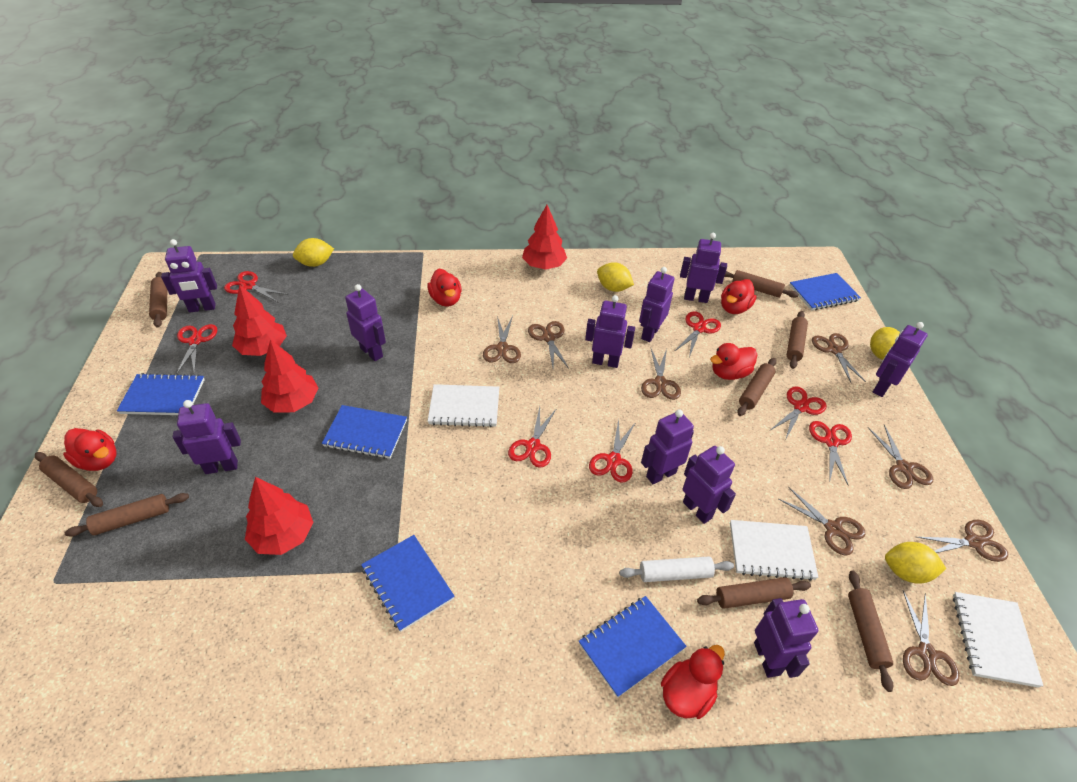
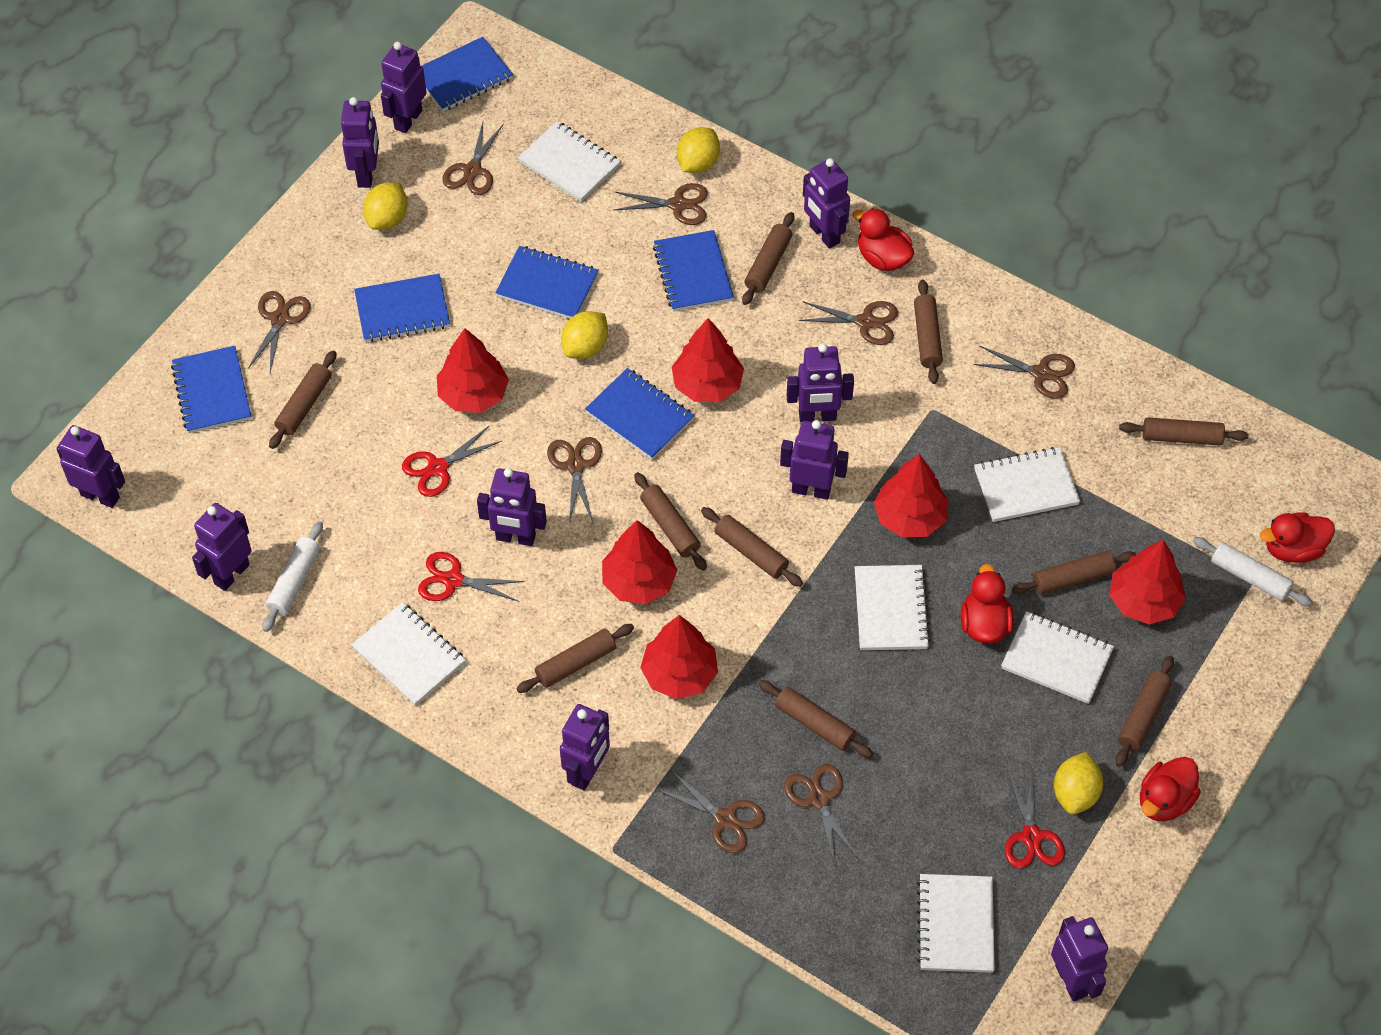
blue notebook: [117,373,205,415] [322,405,407,459] [361,535,455,632] [579,596,687,698] [789,273,861,311] = 5 -> [171,346,251,433] [354,274,450,342] [421,37,513,112] [495,246,599,319] [585,368,694,460] [653,230,734,312] = 6
brown rolling pin: [35,452,103,507] [65,493,189,537] [149,272,167,328] [697,577,811,609] [724,270,799,298] [737,358,776,416] [787,311,808,369] [848,571,893,692] = 8 -> [269,350,337,449] [516,624,634,693] [634,472,707,571] [701,507,803,587] [742,212,794,305] [759,680,873,758] [914,279,943,384] [1012,551,1136,595] [1115,656,1174,767] [1119,417,1248,446] = 10
red duck: [63,428,116,471] [427,269,462,307] [661,645,725,719] [710,343,757,380] [721,279,757,314] = 5 -> [853,208,914,271] [961,564,1014,644] [1140,757,1201,822] [1260,513,1335,563] = 4
red scissors: [176,324,217,374] [224,271,289,303] [508,407,557,468] [589,419,636,483] [675,311,721,357] [771,386,827,439] [809,421,852,486] = 7 -> [402,426,501,497] [418,552,525,602] [1005,770,1065,869] = 3
red tree: [232,284,287,356] [245,477,314,555] [261,339,318,413] [522,205,567,270] = 4 -> [437,328,509,413] [602,520,677,604] [640,615,718,699] [672,318,744,402] [874,454,949,538] [1109,540,1186,625] = 6
white notebook: [428,384,499,427] [730,520,819,581] [953,592,1043,688] = 3 -> [352,602,466,706] [518,121,620,202] [855,565,931,650] [917,874,995,973] [974,447,1080,522] [1001,611,1114,704] = 6
white rolling pin: [619,556,734,582] = 1 -> [263,521,323,632] [1193,537,1313,607] = 2

